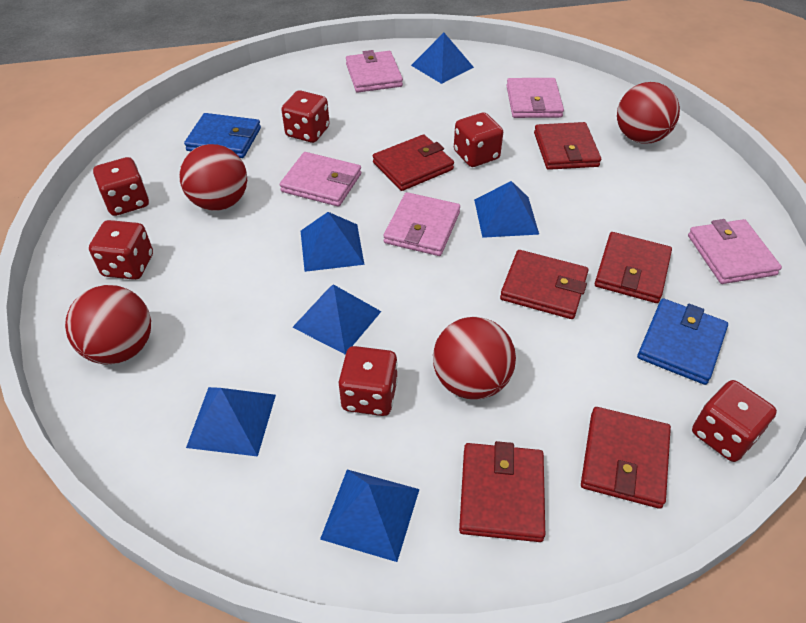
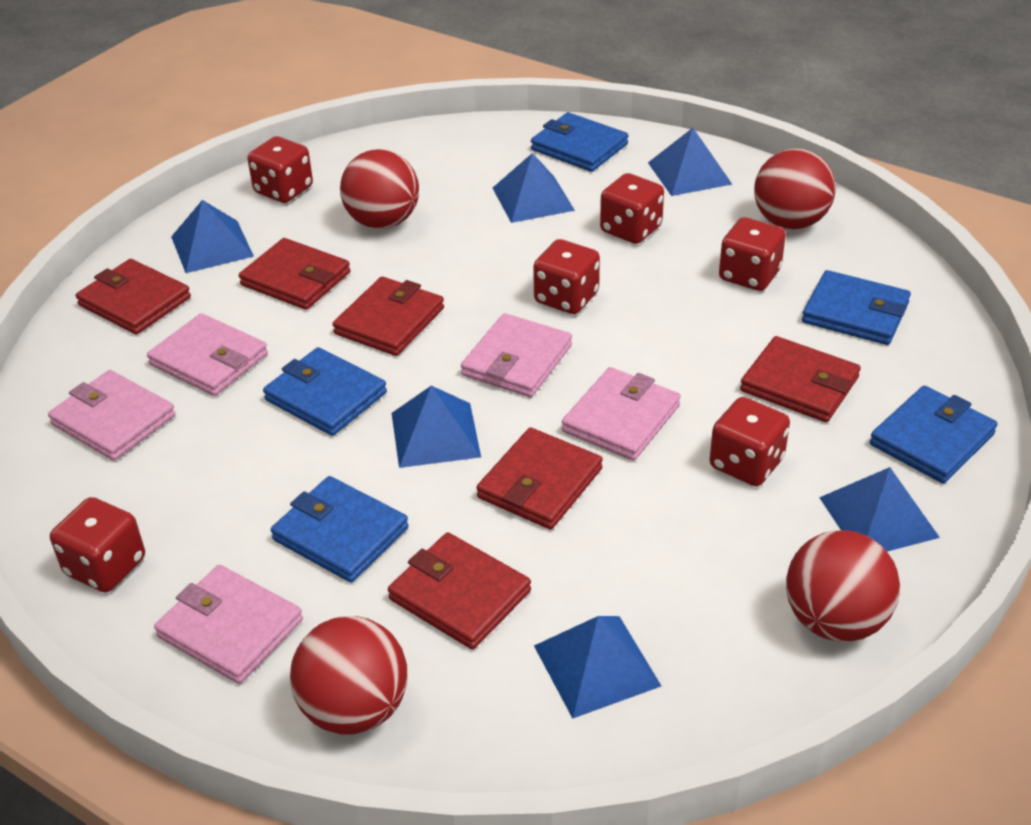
blue wallet: [184,113,261,158] [637,298,728,385] = 2 -> [263,347,387,436] [271,476,409,583] [531,112,628,172] [802,270,911,345] [870,386,998,484] = 5

